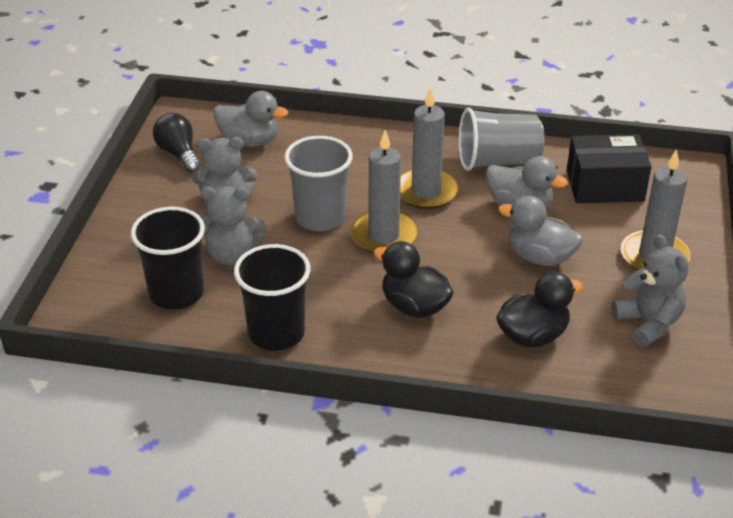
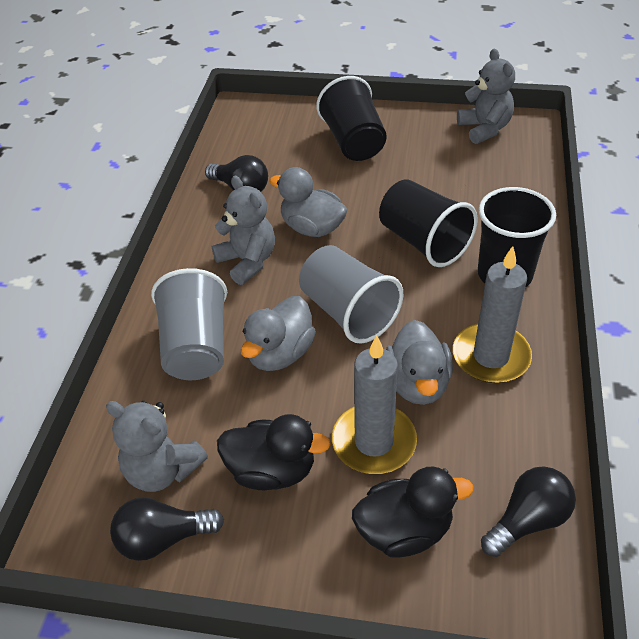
black box: [567,134,652,203] = 1 -> none = 0
black cup: [131,207,205,310] [234,244,310,351] = 2 -> [316,76,387,161] [379,179,478,267] [478,187,556,287] = 3
black light bulb: [153,113,201,173] = 1 -> [110,497,224,561] [205,155,268,192] [481,467,576,557] = 3
grey candle: [350,130,417,254] [400,87,459,209] [621,149,690,271] = 3 -> [332,336,417,474] [453,246,532,383] = 2

